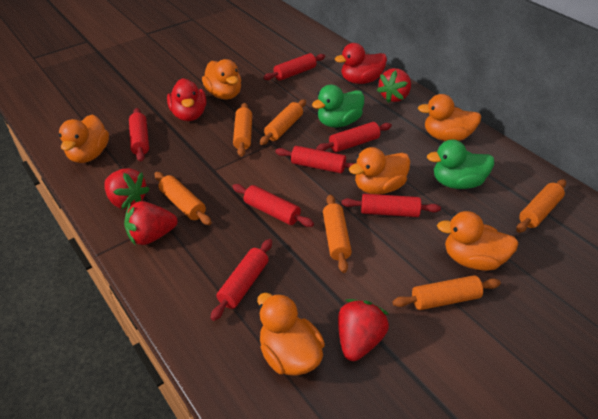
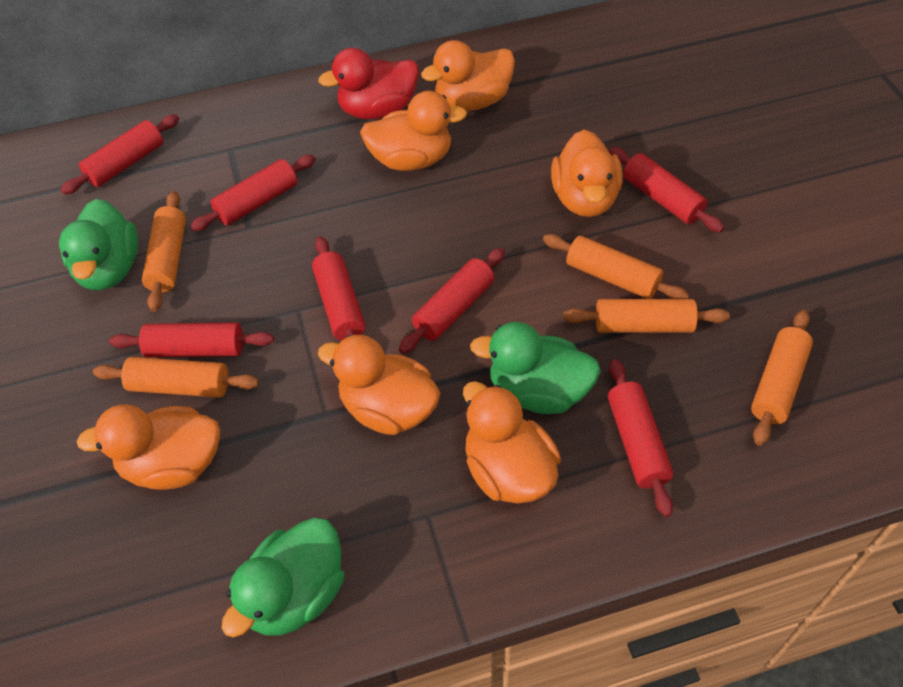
green duck: [312,85,365,127] [427,139,494,189] = 2 -> [59,199,138,290] [222,518,344,637] [470,322,601,414] = 3
orange rolling pin: [154,172,212,225] [233,103,252,157] [260,99,306,145] [323,195,352,273] [393,275,501,310] [516,179,566,233] = 6 -> [93,357,259,398] [142,191,186,312] [543,234,689,299] [563,299,730,333] [751,310,813,446] = 5
red duck: [167,78,206,121] [335,43,387,84] = 2 -> [318,48,419,119] = 1
red strawberry: [104,168,150,209] [124,201,178,246] [338,299,389,361] [377,68,411,103] = 4 -> none = 0

